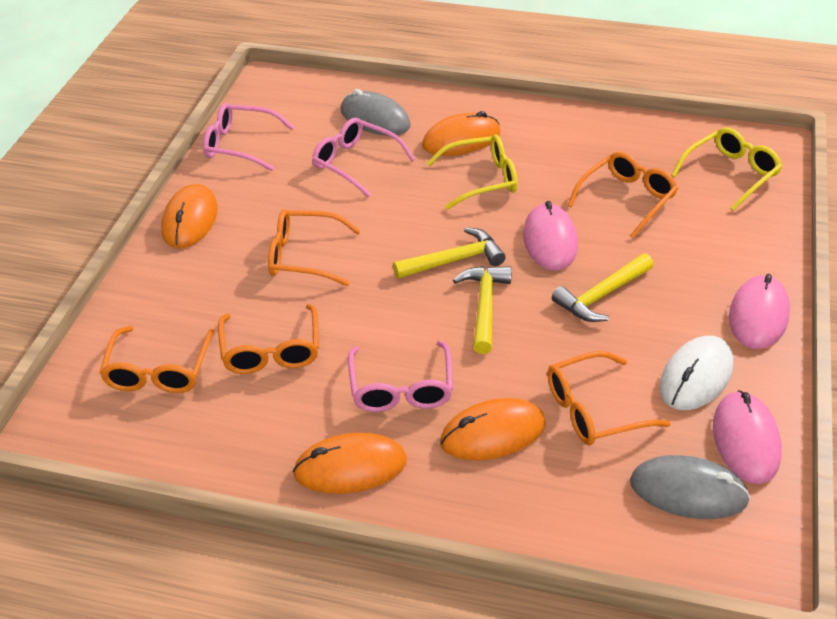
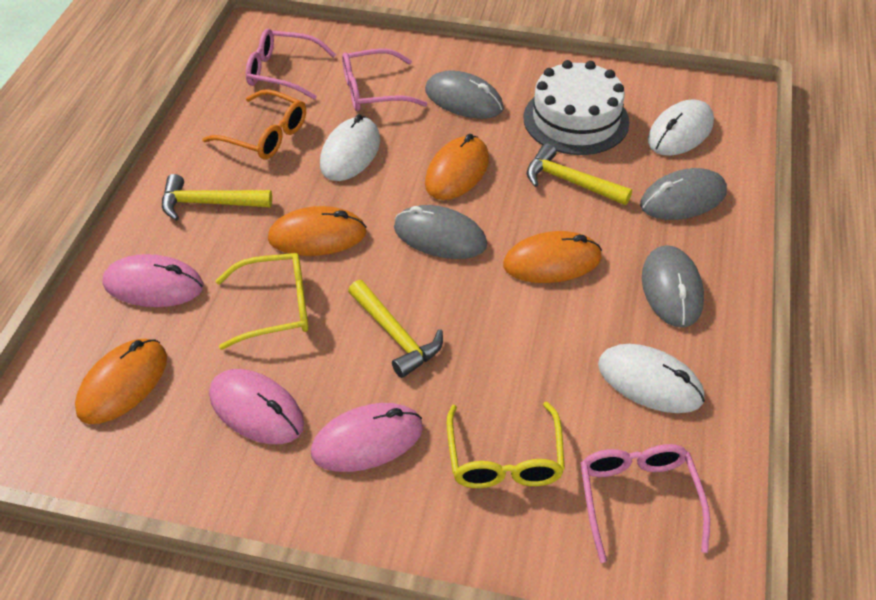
grey mouse: [341,89,411,136] [630,455,750,519] = 2 -> [394,205,487,259] [425,70,504,119] [640,168,727,220] [642,245,704,328] = 4
orange glasses: [99,326,214,393] [218,304,319,374] [268,209,361,286] [548,351,671,445] [567,152,678,238] = 5 -> [202,89,306,160] = 1
white cake: none = 0 -> [523,60,630,155] = 1
white mouse: [659,336,733,410] = 1 -> [320,114,380,181] [598,344,705,413] [648,99,714,156] = 3

